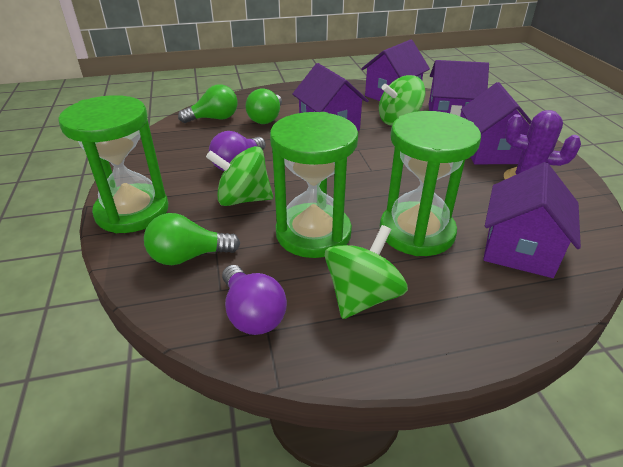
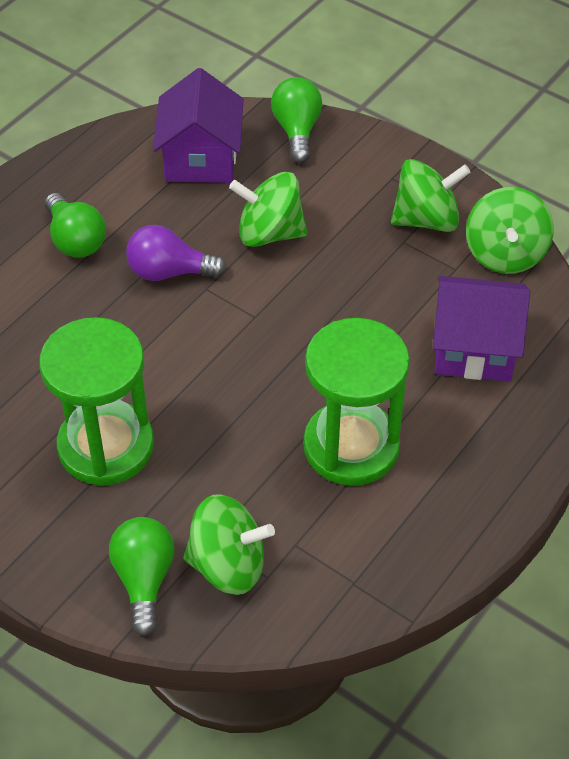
green hourglass: [58,95,168,233] [270,112,358,258] [380,111,481,256] = 3 -> [39,317,154,486] [303,318,410,486] = 2
green spinning top: [206,146,273,206] [325,225,408,319] [379,75,425,125] = 3 -> [183,494,275,595] [229,172,307,247] [391,159,471,232] [466,187,554,274] = 4
purple cactus: [504,110,581,179] = 1 -> none = 0
purple house: [293,63,369,131] [361,39,430,101] [429,60,489,119] [461,82,531,164] [483,162,581,278] = 5 -> [153,68,244,183] [433,276,530,381] = 2
purple light bulb: [209,131,266,171] [222,265,287,335] = 2 -> [126,225,227,281] = 1

